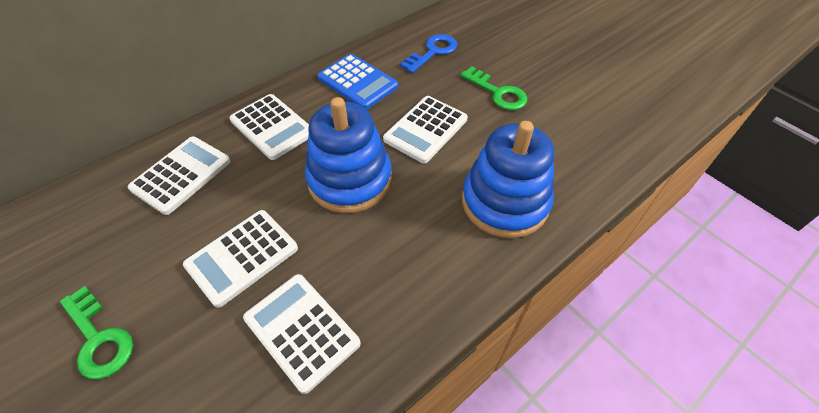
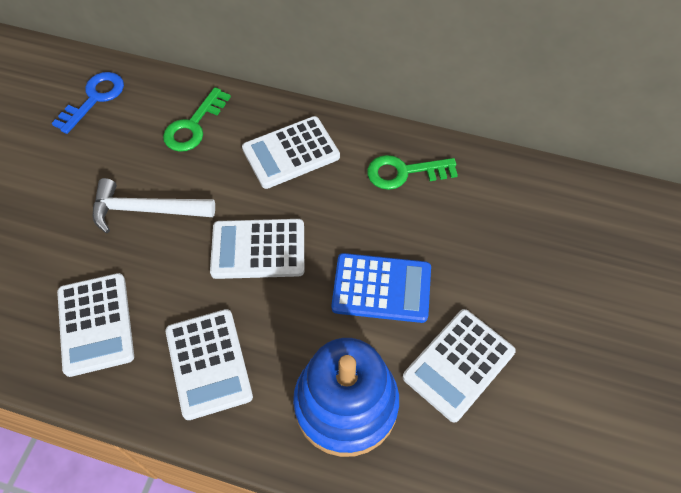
blue stacking toy: [305,97,392,213] [462,121,554,238] = 2 -> [293,338,399,457] = 1
white hammer: none = 0 -> [93,178,215,233] = 1

